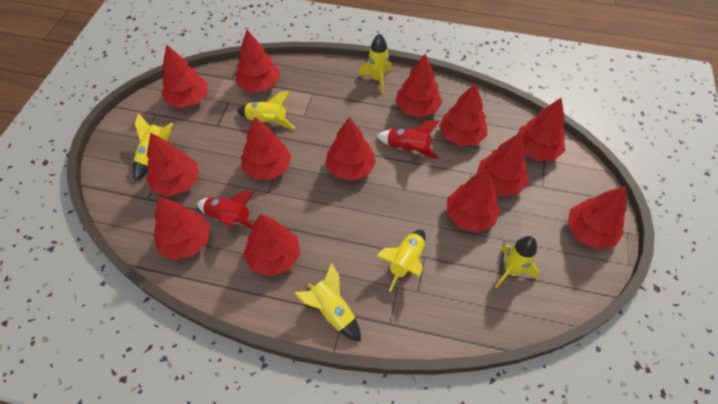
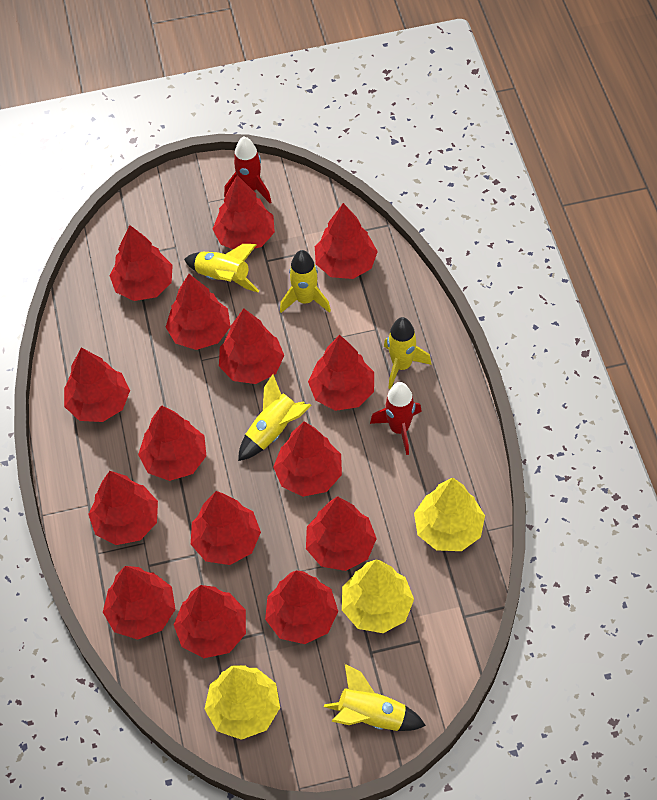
red tree: [146,132,198,196] [154,197,210,260] [161,44,208,108] [235,30,280,92] [241,117,291,180] [243,214,300,277] [325,117,376,181] [396,54,442,117] [439,83,488,146] [447,169,500,232] [476,133,528,196] [517,97,566,161] [568,186,627,249] = 13 -> [64,348,130,422] [88,471,158,545] [103,566,176,640] [109,225,173,301] [138,405,207,481] [166,274,230,350] [174,585,246,658] [191,491,261,565] [213,175,275,249] [219,308,284,384] [265,571,338,644] [273,421,342,497] [306,496,377,571] [308,335,374,411] [315,203,378,279] = 15
yellow rocket: [133,113,173,182] [237,91,295,129] [294,263,361,342] [359,33,392,94] [377,230,426,292] [495,236,539,288] = 6 -> [184,244,259,292] [238,374,311,461] [280,250,331,313] [324,664,426,731] [384,317,432,389] = 5
yellow tree: none = 0 -> [205,665,280,740] [342,560,414,633] [414,478,485,551] = 3

